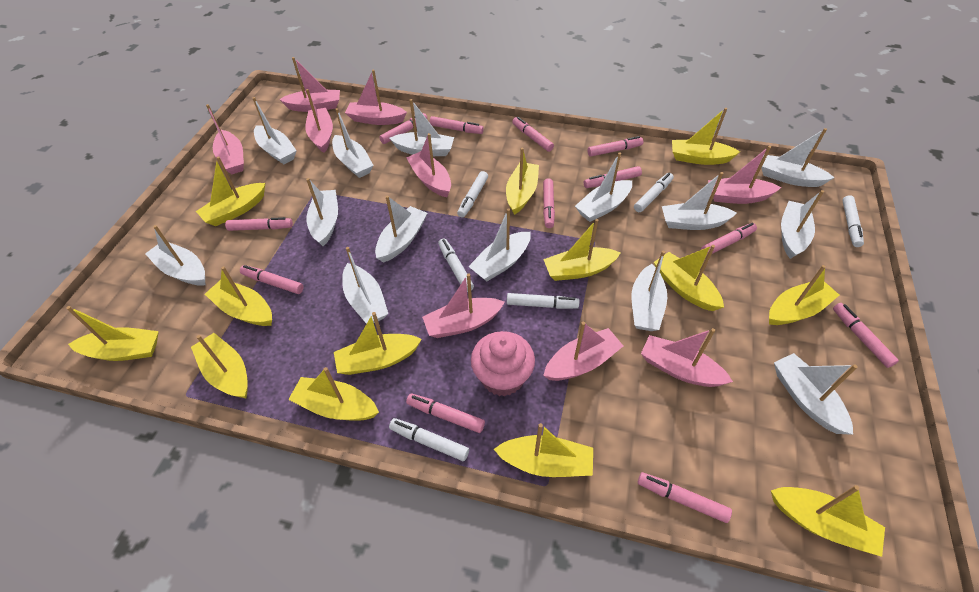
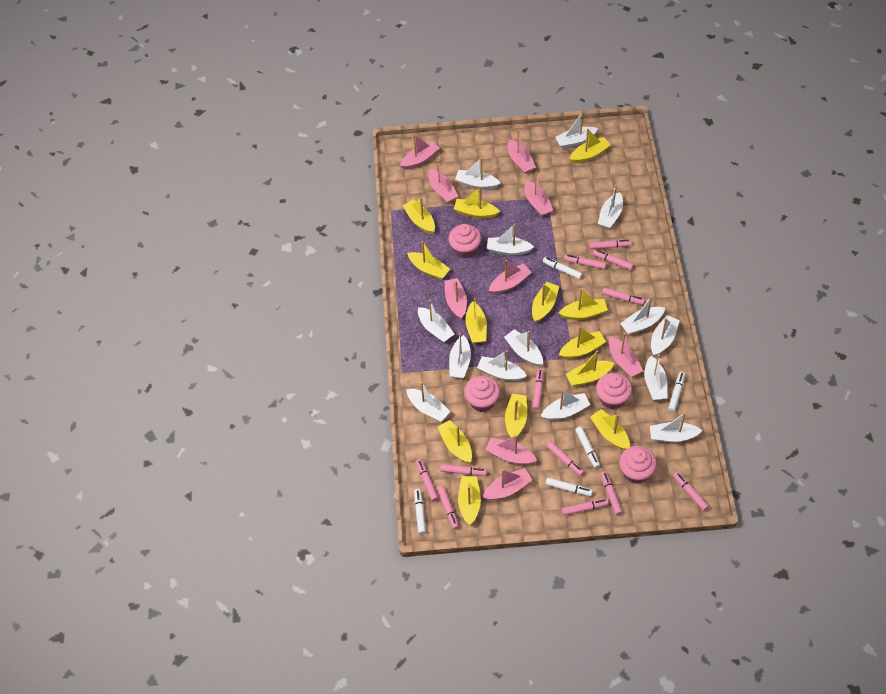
pink cupcake: [471,331,535,396] = 1 -> [448,224,481,259] [464,376,500,412] [596,373,632,409] [619,446,657,483] = 4
white marker: [389,418,469,461] [438,238,474,292] [457,171,488,218] [507,293,579,309] [634,173,674,212] [842,195,864,247] = 6 -> [414,489,426,534] [543,257,582,279] [545,478,593,496] [575,427,600,468] [668,371,685,412] = 5

